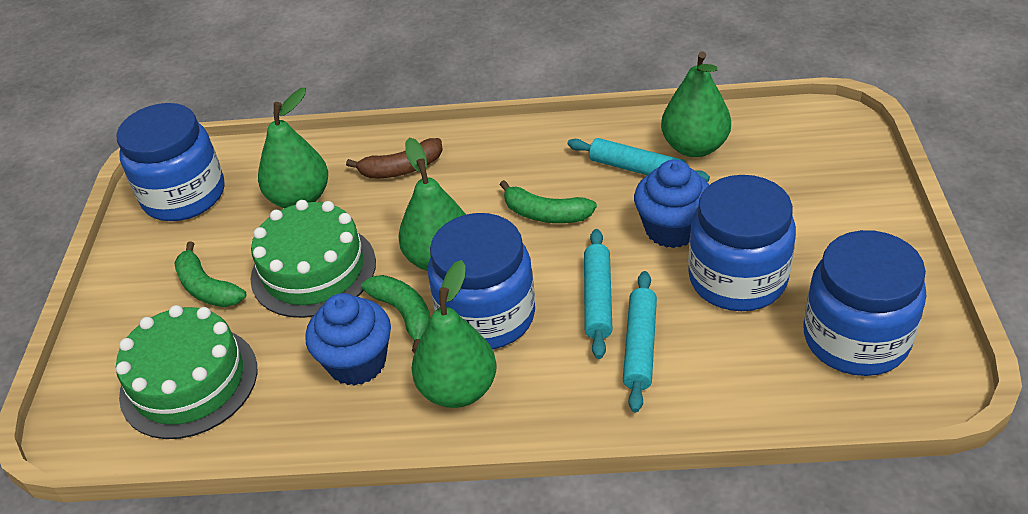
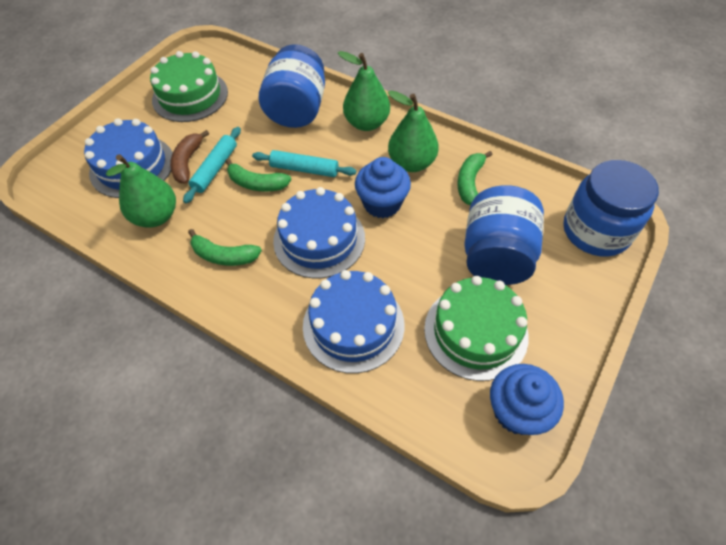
blue cake: none = 0 -> [84,118,173,198] [273,187,365,279] [303,270,405,373] = 3
blue jar: [116,103,224,221] [428,213,535,349] [688,175,796,311] [803,230,926,376] = 4 -> [259,44,325,128] [464,185,544,285] [563,160,659,257] = 3
green pear: [258,88,328,208] [398,138,466,271] [412,260,497,408] [661,51,731,157] = 4 -> [106,154,176,228] [338,51,390,131] [388,91,439,172] = 3
turquoise rolling pin: [567,138,710,182] [584,229,612,359] [623,271,657,412] = 3 -> [183,127,241,203] [252,150,356,177] = 2

